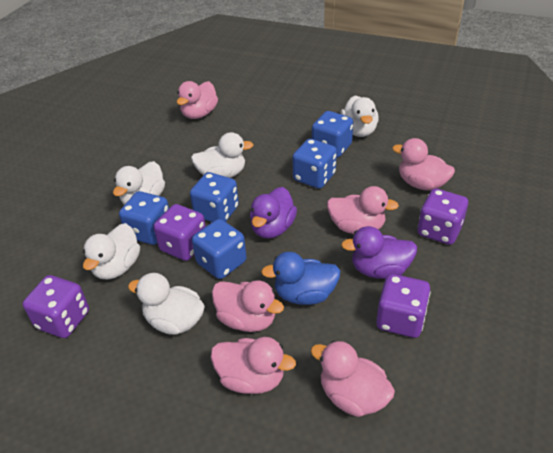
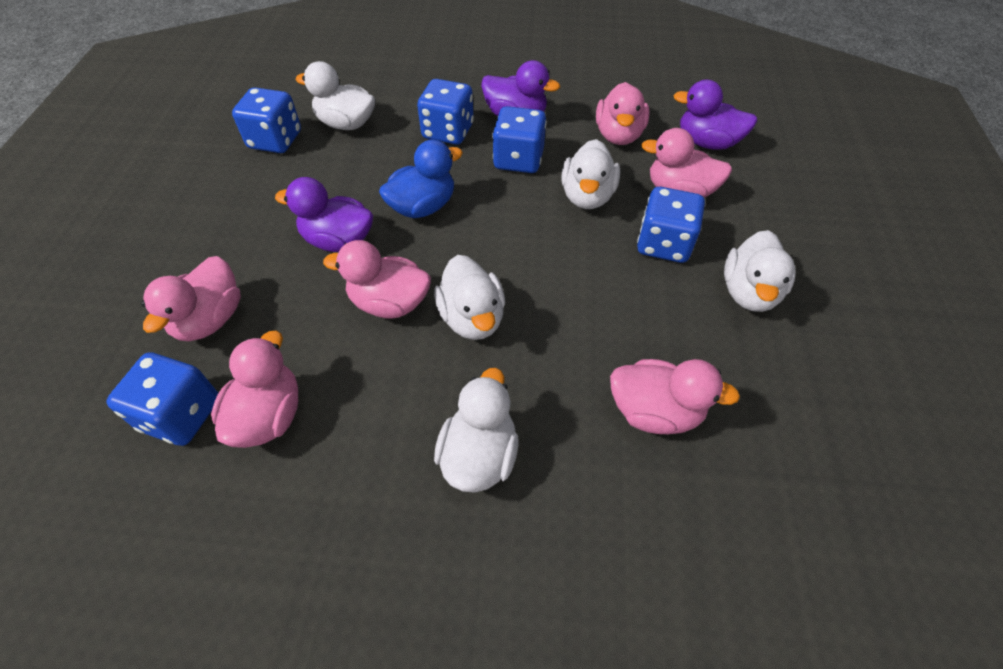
purple dice: [23,275,89,338] [153,204,206,261] [376,274,431,338] [417,189,468,245] = 4 -> none = 0
purple duck: [250,187,297,239] [341,226,417,279] = 2 -> [275,177,373,252] [481,60,560,116] [673,79,757,150] = 3

